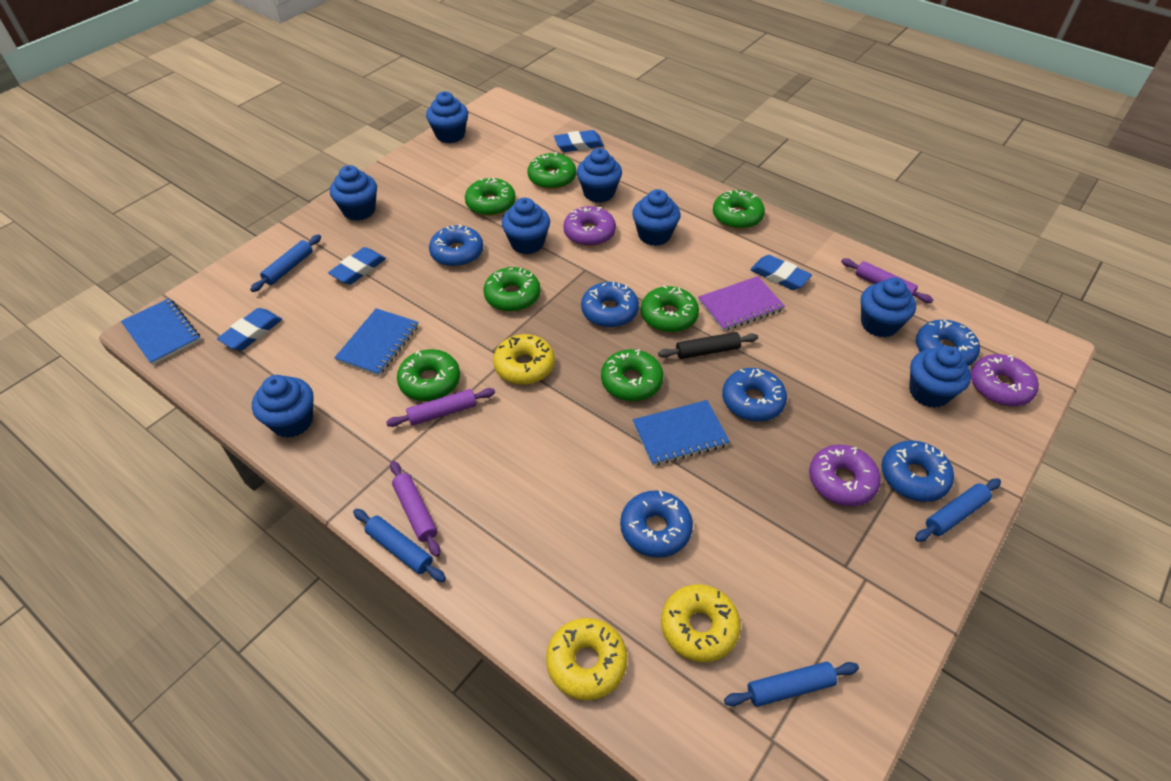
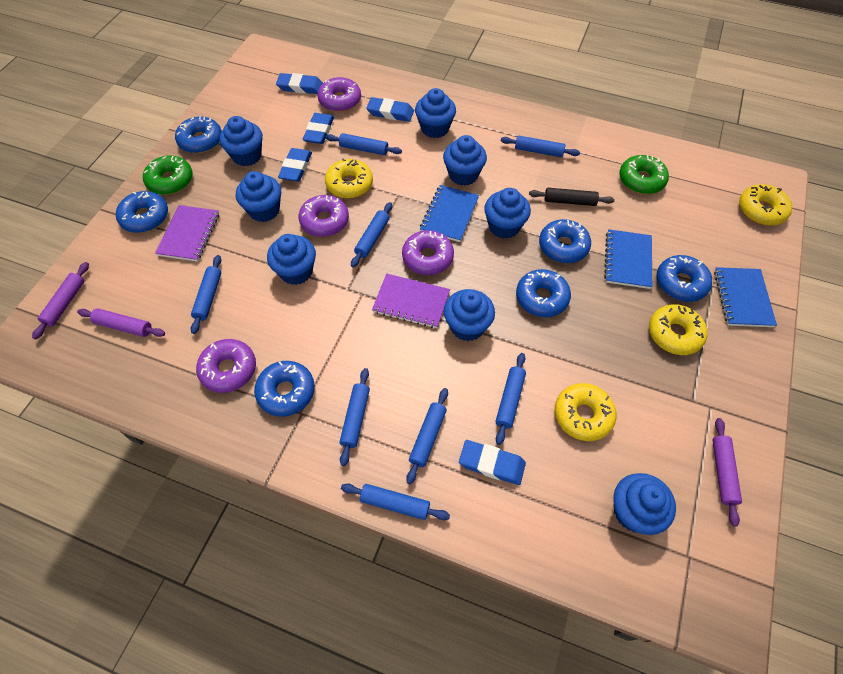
blue eraser: [217,308,282,350] [328,247,386,285] [554,130,604,152] [750,255,812,290] = 4 -> [276,73,323,94] [278,148,312,182] [303,113,334,144] [366,97,414,122] [459,440,526,485] = 5
blue rolling pin: [250,235,321,292] [353,509,446,582] [724,662,859,707] [915,479,1001,542] = 4 -> [191,255,221,334] [326,133,402,155] [340,368,370,466] [341,483,450,520] [351,202,392,267] [406,388,448,484] [496,353,526,445] [501,136,580,157] = 8
green donut: [397,349,460,401] [465,178,516,216] [484,267,540,312] [527,152,576,189] [601,349,663,401] [641,285,699,332] [713,190,765,229] = 7 -> [143,156,193,195] [619,155,669,194] = 2
purple donut: [563,206,616,246] [809,445,881,506] [971,354,1039,407] = 3 -> [196,339,256,393] [298,195,349,237] [317,77,361,112] [402,230,454,275] = 4
purple notebook: [698,276,785,331] = 1 -> [155,205,219,262] [372,274,450,328] = 2
yellow donut: [493,334,555,385] [546,618,627,700] [661,584,741,663] = 3 -> [325,159,373,198] [555,383,616,441] [649,304,707,355] [739,184,792,226] = 4

